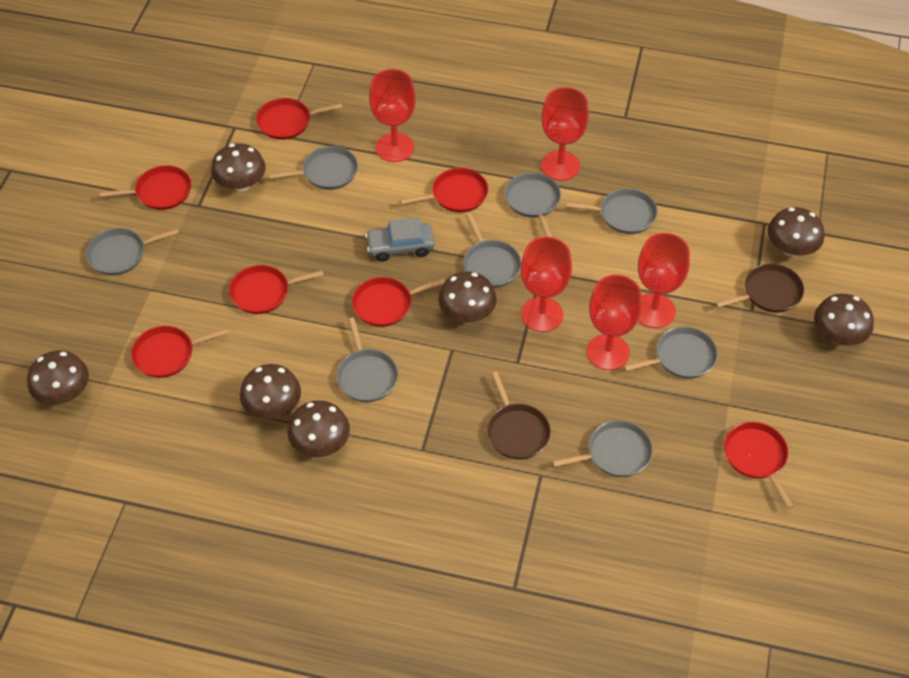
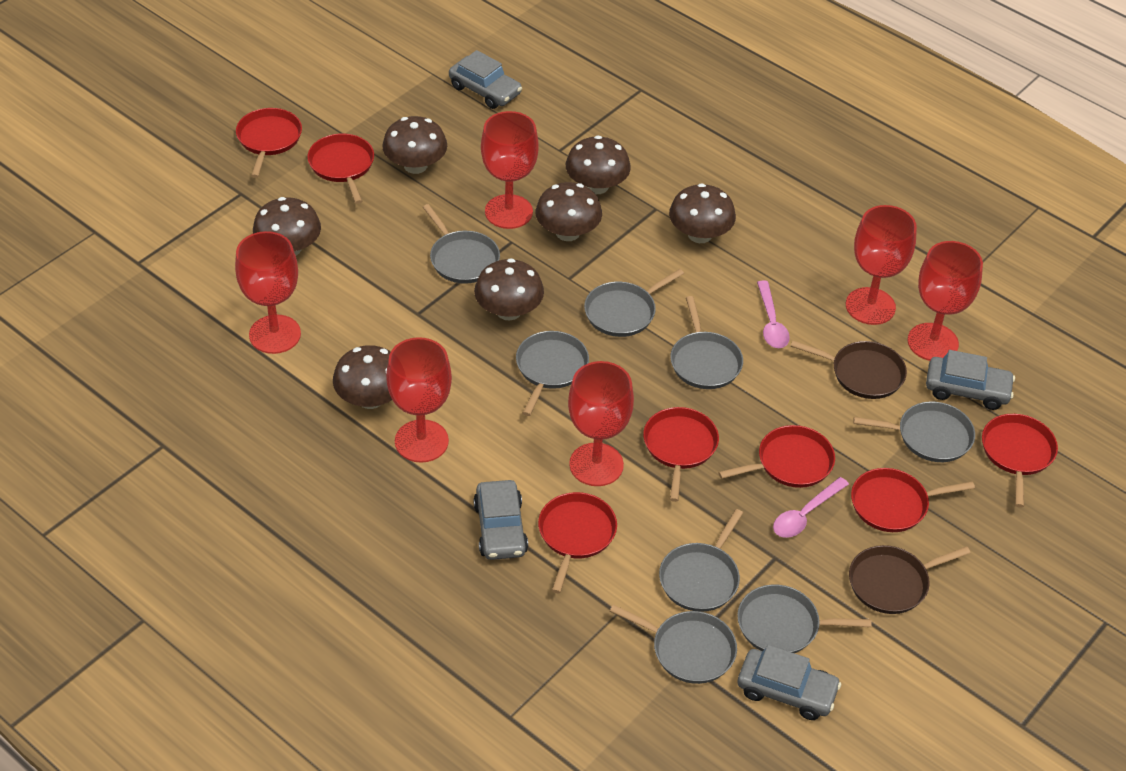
grey car: [365,217,434,262] = 1 -> [449,50,522,109] [473,480,528,560] [738,645,841,720] [926,350,1015,410] = 4
pink spoon: none = 0 -> [757,281,790,348] [773,477,849,538] = 2
red goblet: [369,69,416,162] [521,237,572,332] [541,87,589,181] [587,275,642,370] [638,233,690,328] = 5 -> [235,231,301,354] [386,337,452,463] [481,111,539,229] [568,361,634,486] [846,205,917,325] [907,241,983,361] = 6

